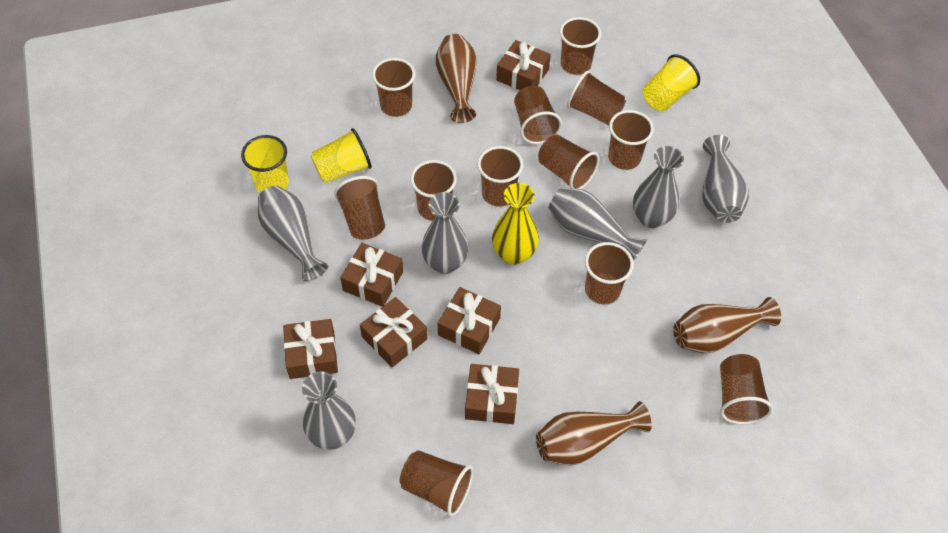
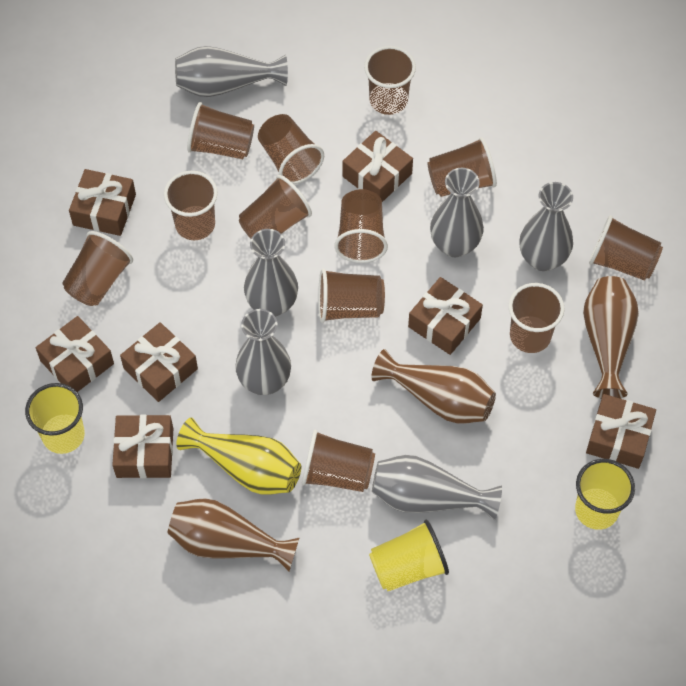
brown gift: [283,319,338,379] [340,243,403,307] [360,297,427,367] [438,287,501,354] [465,364,519,424] [496,40,551,90] = 6 -> [36,316,114,392] [69,169,136,236] [113,415,173,478] [120,322,198,402] [342,131,413,202] [408,277,483,355] [586,394,656,469] = 7

